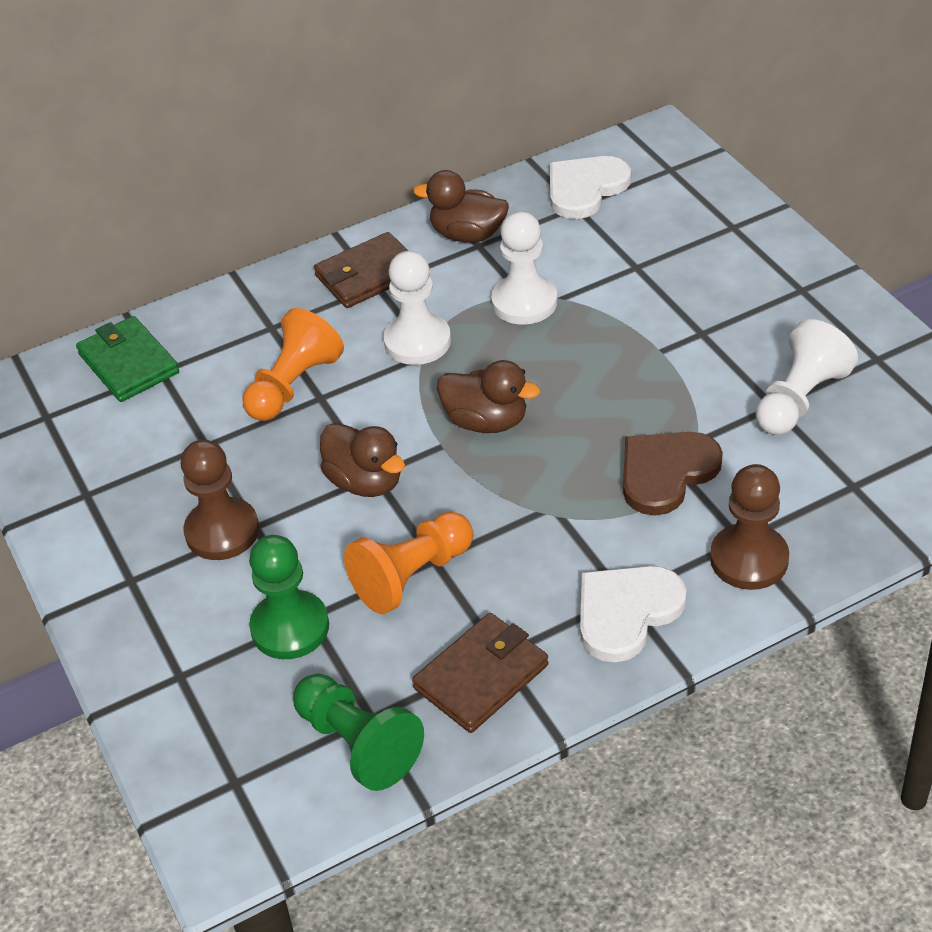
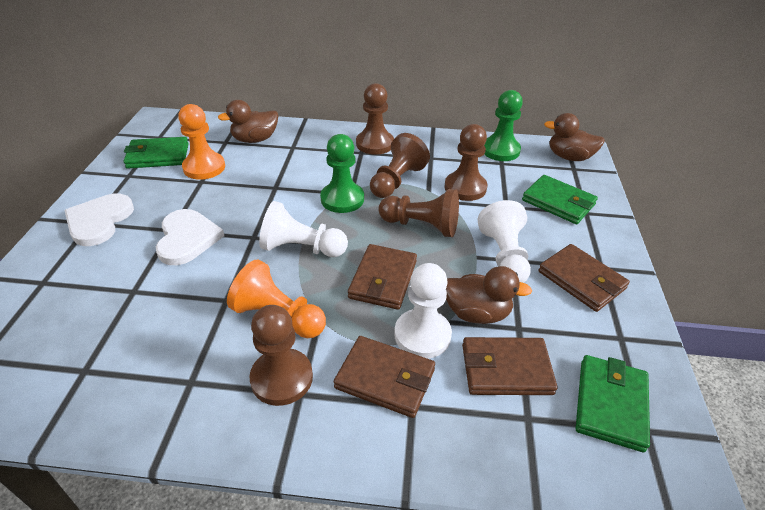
brown heart: [623,432,723,516] = 1 -> none = 0
brown pawn: [181,440,259,560] [710,464,789,590] = 2 -> [249,305,313,406] [356,83,394,155] [370,133,430,198] [379,189,459,237] [444,124,487,201] = 5
brown wallet: [314,232,408,308] [412,613,548,733] = 2 -> [334,336,435,418] [348,244,417,310] [462,337,558,395] [538,244,630,312] = 4
green wallet: [76,316,179,402] = 1 -> [123,137,189,169] [522,175,598,224] [575,355,650,452] = 3

